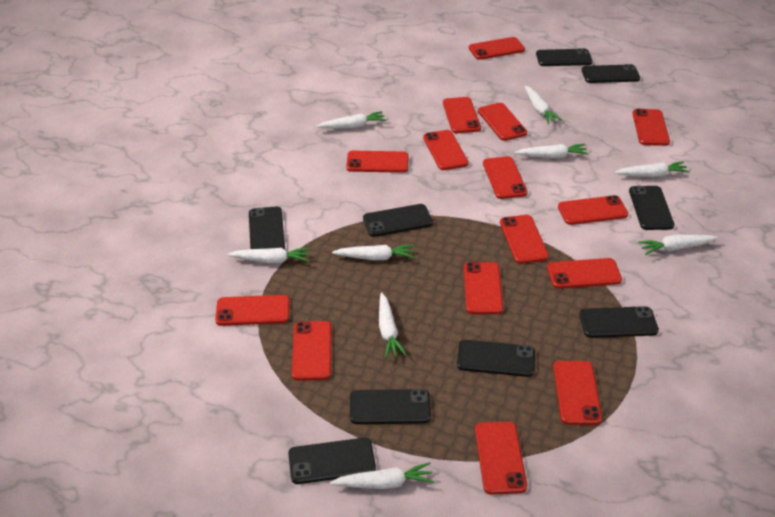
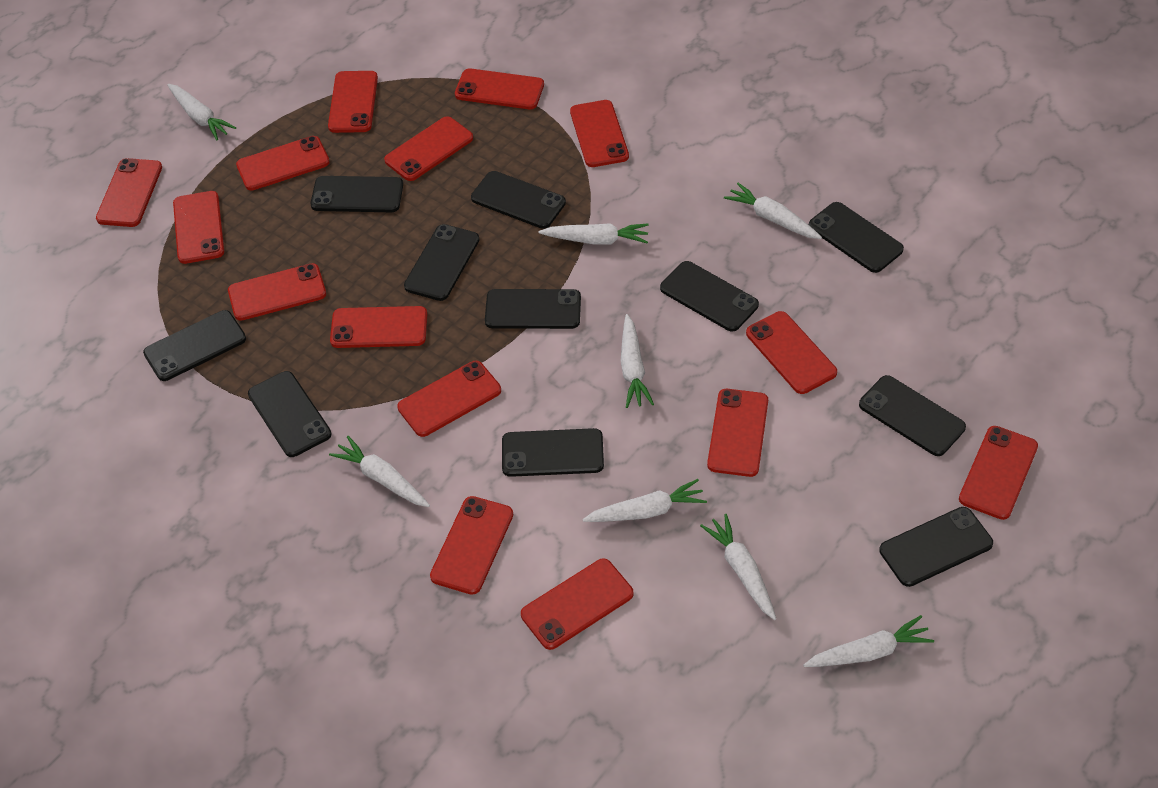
black phone: [249,207,285,250] [288,438,376,484] [350,389,431,424] [363,204,433,237] [457,340,535,377] [536,48,593,66] [579,306,659,338] [582,64,640,83] [629,186,674,230] = 9 -> [143,310,246,381] [248,371,331,457] [311,176,403,212] [404,224,479,301] [471,171,566,229] [485,289,581,329] [502,428,604,477] [660,261,759,332] [809,202,904,273] [859,375,966,456] [879,507,993,587] = 11
white carrot: [227,248,310,263] [316,111,386,128] [330,462,434,489] [332,244,415,260] [379,292,407,359] [515,144,589,158] [525,86,563,124] [614,161,690,177] [638,235,718,255] = 9 -> [167,84,236,140] [329,436,430,507] [539,223,649,244] [582,479,707,522] [621,314,654,408] [700,514,776,620] [724,183,822,239] [803,615,934,667] = 8

